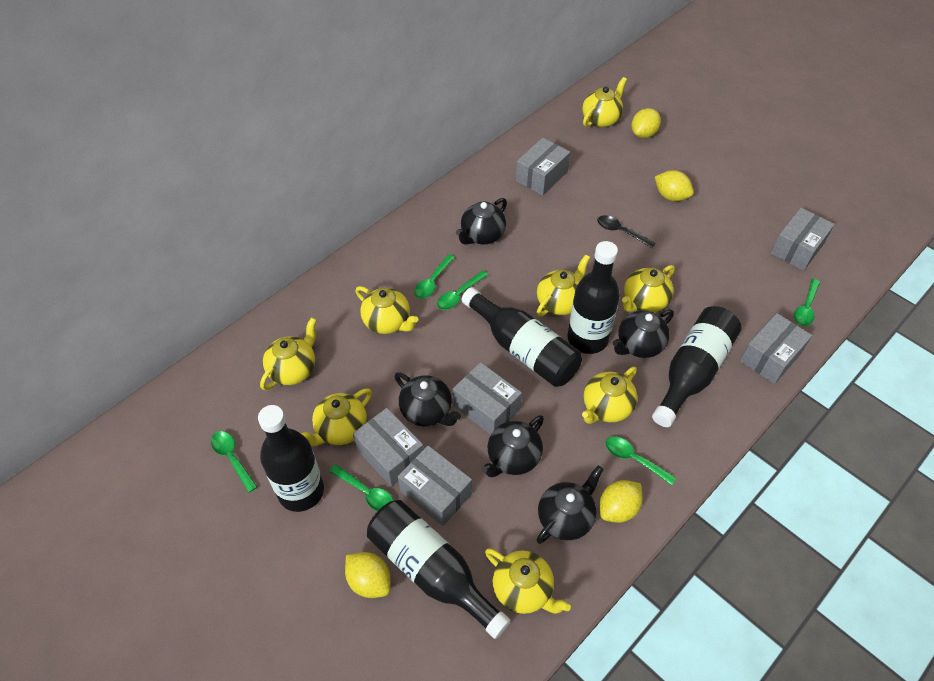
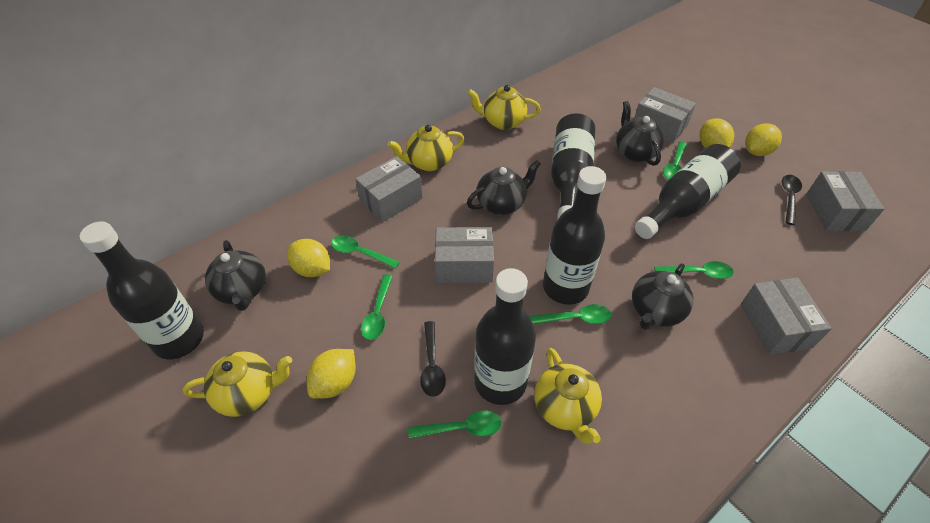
black spoon: [597,215,656,248] = 1 -> [420,321,446,397] [782,175,802,225] = 2
black teapot: [395,372,461,427] [456,198,507,245] [482,415,544,477] [537,466,603,544] [613,310,674,358] = 5 -> [205,240,266,311] [467,160,541,215] [616,101,664,166] [632,264,694,330] = 4
grey box: [353,408,424,487] [398,446,472,526] [453,362,522,435] [516,138,570,196] [740,313,812,384] [771,208,835,271] = 6 -> [355,156,423,222] [435,227,494,283] [634,87,696,143] [740,278,832,355] [806,171,884,231] = 5
yellow teapot: [260,317,317,390] [301,389,372,446] [355,286,419,334] [485,548,571,614] [537,255,590,317] [582,77,627,128] [582,367,637,424] [622,265,675,313] = 8 -> [183,352,292,417] [388,125,464,171] [467,85,541,130] [534,348,602,444] = 4

